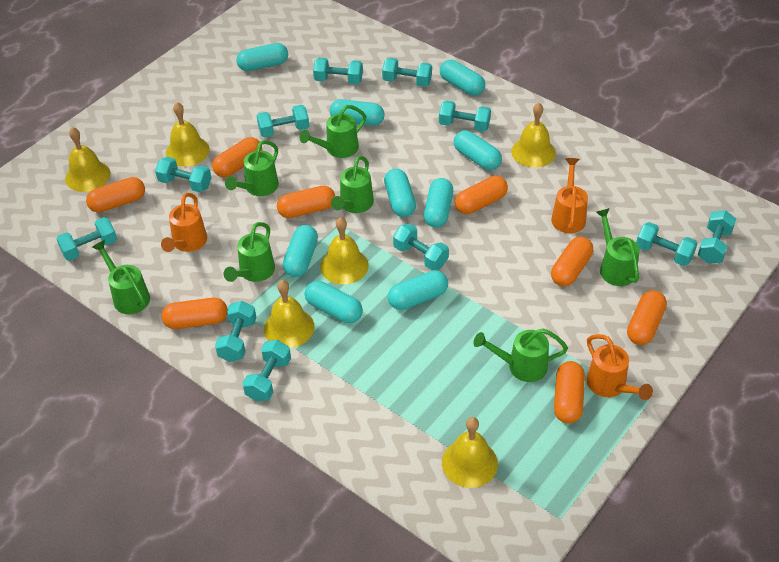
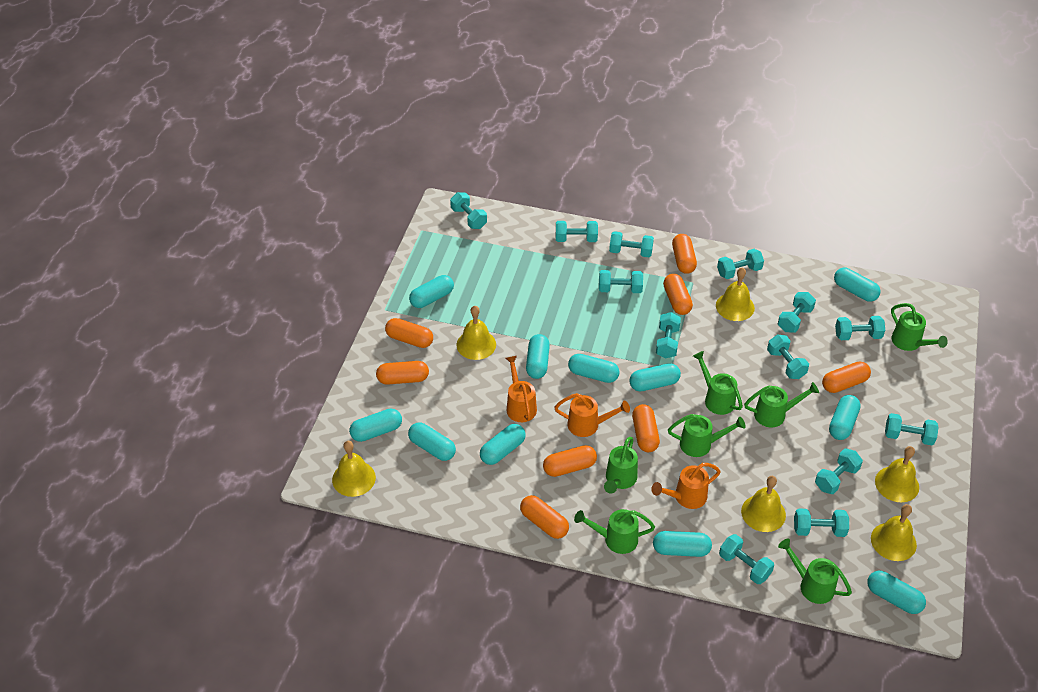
turquoise capsule: [236,43,288,71] [283,225,318,277] [305,281,363,323] [330,99,384,126] [384,169,416,217] [388,270,448,310] [424,178,453,228] [440,60,485,96] [454,130,502,170] = 9 -> [349,409,402,442] [408,423,456,461] [409,275,454,308] [480,424,526,465] [526,334,550,379] [568,354,620,383] [629,363,681,392] [653,531,712,557] [829,395,861,440] [834,268,881,302] [867,571,926,614] = 11
turquoise dumbbell: [56,217,117,261] [155,157,211,192] [215,301,256,362] [242,340,291,401] [257,105,309,138] [313,58,363,84] [382,58,432,87] [393,223,449,270] [439,100,491,132] [636,222,697,266] [698,210,736,264] = 11 -> [450,192,487,229] [556,221,598,242] [599,270,643,293] [609,231,654,257] [656,312,681,359] [717,249,764,279] [719,534,774,584] [767,335,809,379] [778,292,816,333] [794,509,849,537] [815,448,863,494] [835,316,885,340] [885,413,939,445] = 13

